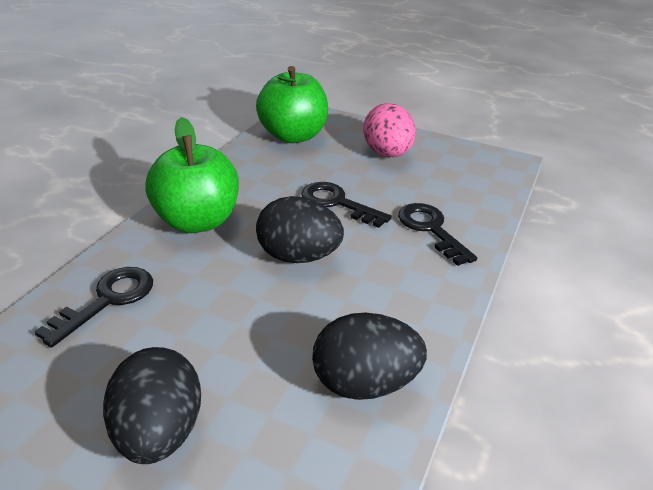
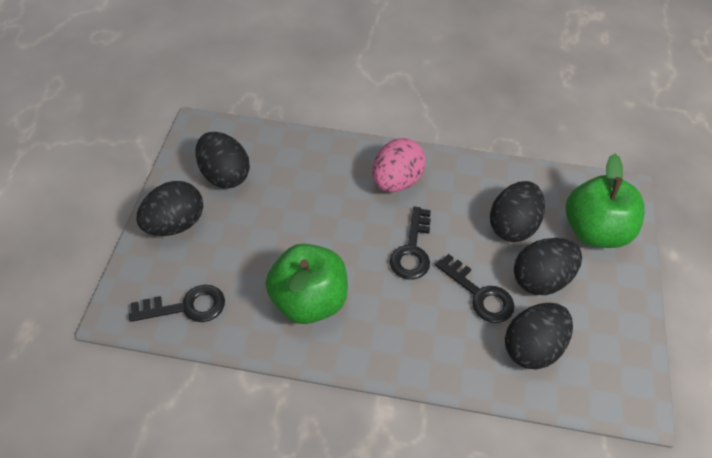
black egg: [103,347,201,464] [256,196,344,263] [312,313,427,400] = 3 -> [137,181,203,236] [195,132,250,188] [490,181,545,242] [505,303,573,370] [514,238,582,295] = 5

